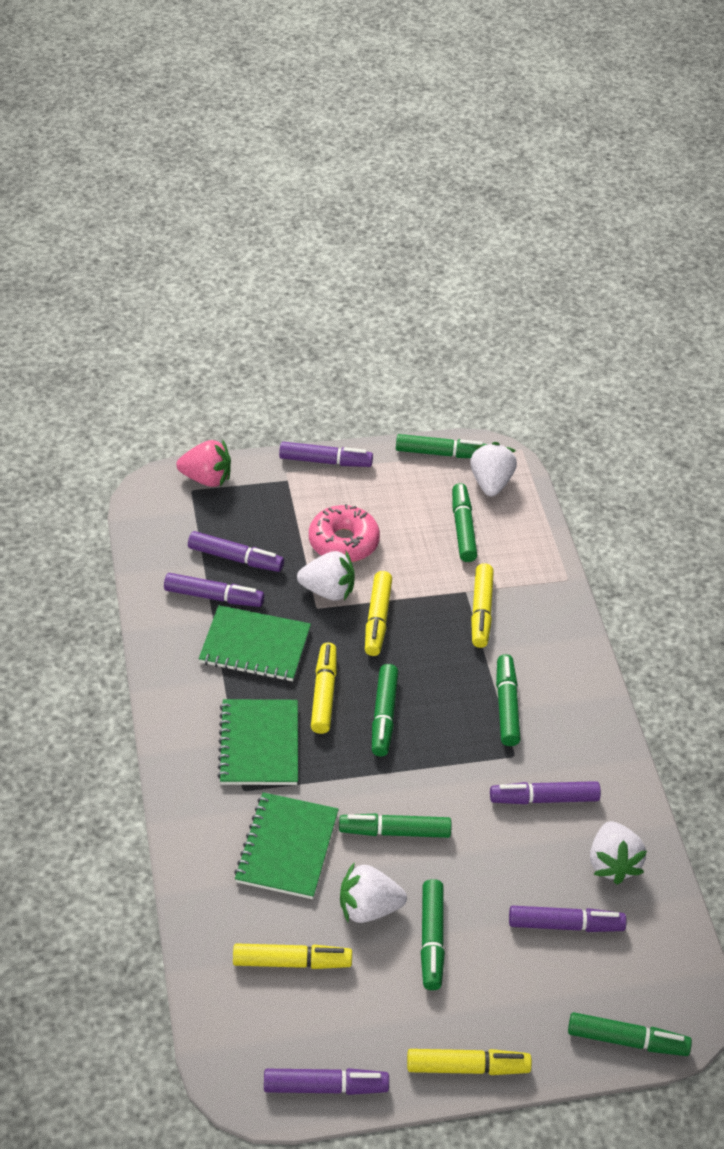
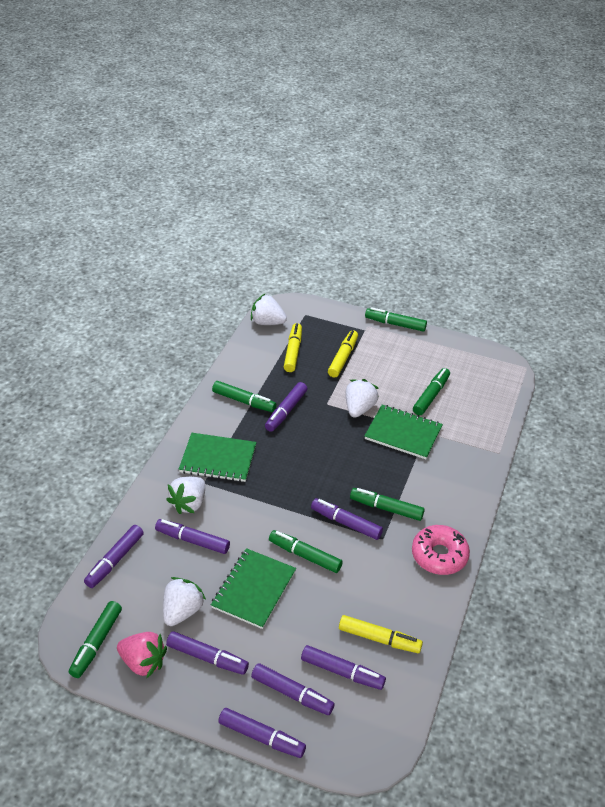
green marker: [339,814,451,838] [372,664,398,756] [396,434,487,458] [421,879,445,990] [452,483,477,562] [496,654,521,746] [568,1012,692,1056] = 7 -> [69,601,122,678] [212,381,276,412] [269,530,343,573] [350,488,425,521] [365,307,427,332] [413,368,450,415] = 6
purple marker: [164,573,264,607] [188,531,284,572] [264,1068,389,1095] [279,442,373,467] [490,781,601,804] [509,906,627,932] = 6 -> [84,525,144,588] [155,519,230,554] [166,631,249,675] [218,708,306,758] [251,663,335,715] [265,382,308,432] [301,645,386,690] [311,498,383,540] = 8
yellow marker: [233,943,352,969] [311,643,337,734] [365,571,392,656] [407,1049,532,1075] [471,563,494,648] = 5 -> [284,323,302,372] [328,330,358,378] [339,615,423,653] = 3

